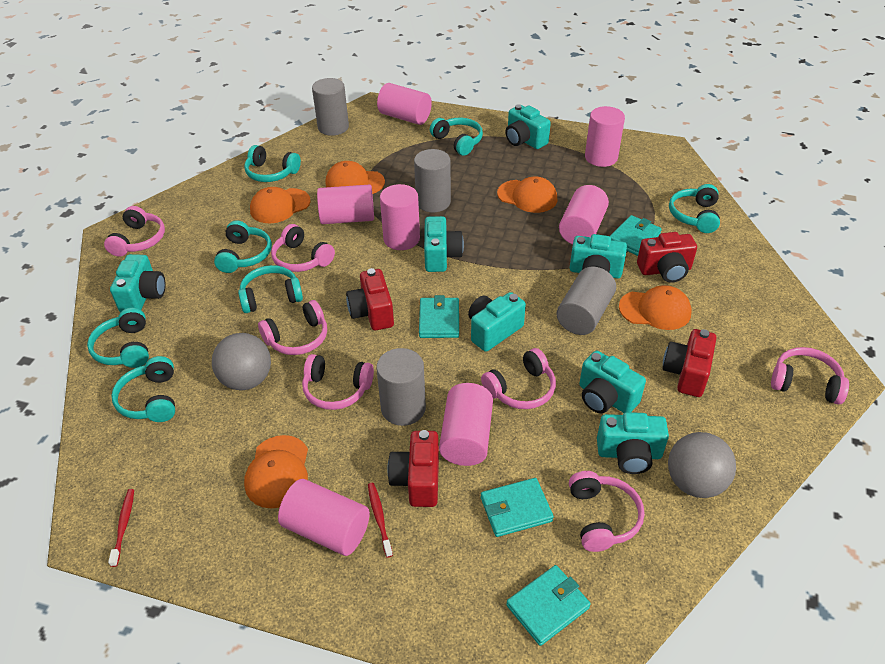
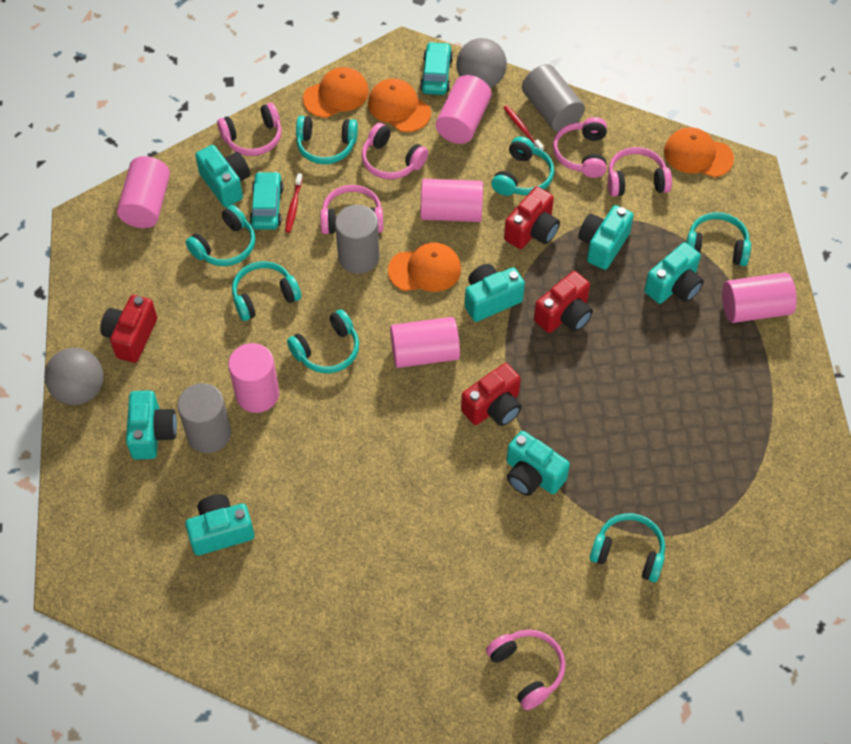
grey cylinder: [312,78,349,136] [376,348,426,426] [414,149,451,212] [557,266,616,335] = 4 -> [177,383,231,453] [335,205,379,274] [522,64,585,132] = 3
orange cap: [244,435,308,508] [250,187,311,223] [325,161,385,194] [497,176,557,213] [619,285,692,330] = 5 -> [303,67,369,118] [368,78,431,132] [388,243,461,292] [664,127,734,177] = 4
pink cylinder: [278,479,370,556] [317,184,374,224] [377,83,432,125] [380,184,420,250] [439,383,493,466] [559,185,609,244] [585,106,625,167] = 7 -> [117,156,170,228] [228,343,279,413] [390,317,460,368] [421,179,483,222] [436,75,492,144] [722,272,797,323] = 6
pink headphones: [104,206,165,257] [258,300,327,355] [271,224,335,272] [302,354,374,410] [481,348,556,409] [569,471,644,552] [771,347,849,405] = 7 -> [217,103,282,156] [320,185,383,234] [362,123,428,179] [486,629,565,710] [553,117,607,178] [608,147,672,197] = 6
turquoise car: none = 0 -> [250,171,284,230] [420,42,453,95] = 2
turquoise wallet: [419,295,459,338] [481,478,554,537] [506,565,591,646] [610,215,662,256] = 4 -> none = 0

